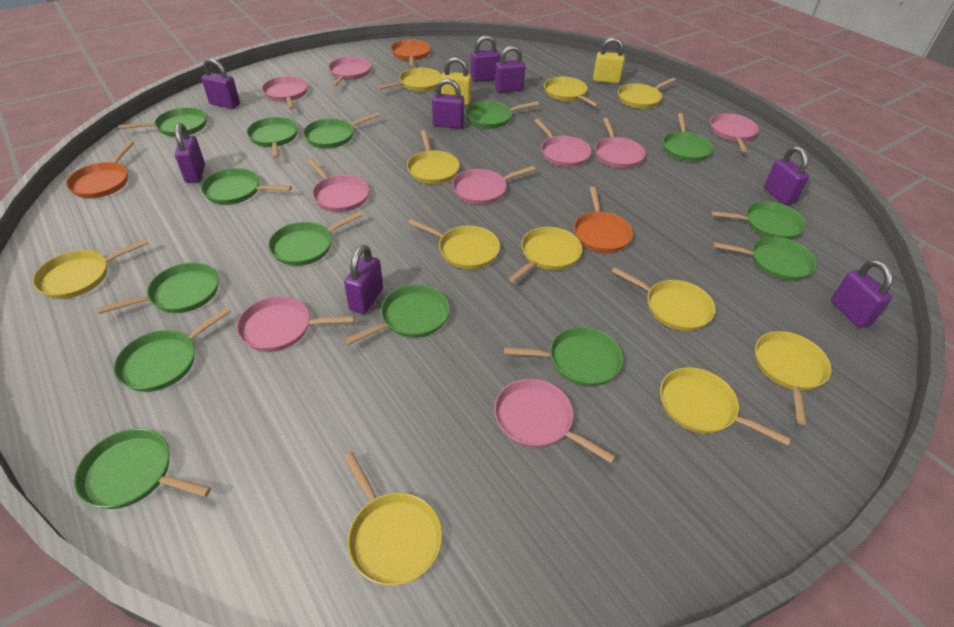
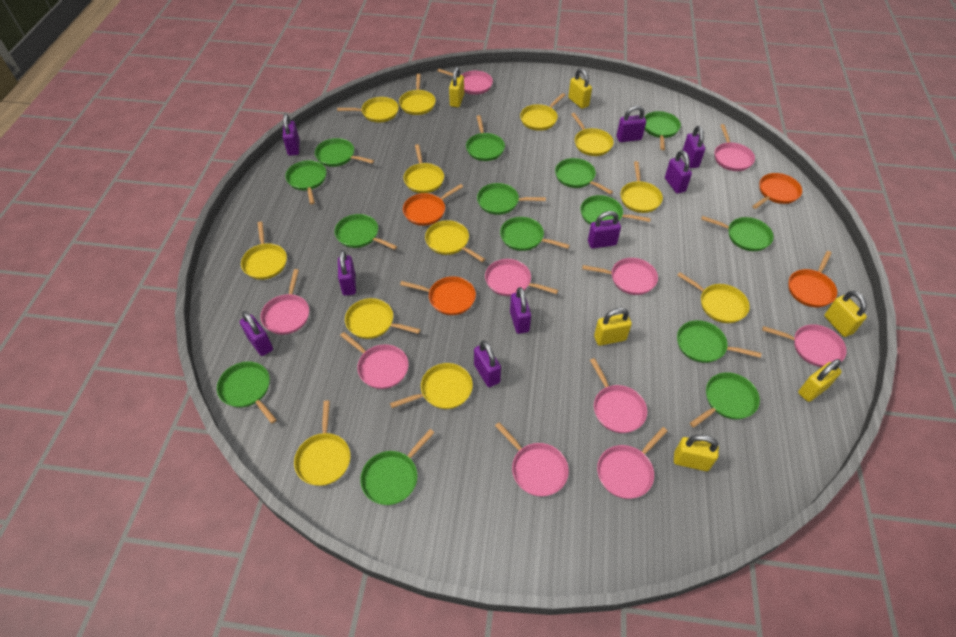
orange pan: [66,141,134,198] [391,39,431,67] [574,187,633,253] = 3 -> [400,276,476,315] [403,184,463,226] [752,173,802,209] [788,251,837,307] = 4
pink pan: [237,296,355,352] [262,76,308,110] [307,158,369,212] [328,57,371,87] [452,166,535,205] [494,379,616,463] [534,119,592,167] [595,118,646,168] [710,113,759,152] = 9 -> [261,269,309,335] [340,332,409,389] [438,69,493,95] [485,259,558,296] [495,422,569,496] [582,258,658,295] [590,358,647,433] [597,427,667,499] [714,124,755,171] [762,324,847,367] = 10
purple padlock: [175,123,205,183] [201,58,240,109] [344,245,383,314] [432,78,464,129] [471,35,500,82] [495,45,525,93] [764,146,809,205] [831,260,893,328] = 8 -> [240,311,273,356] [283,114,300,156] [338,250,356,296] [474,340,501,387] [510,287,531,334] [588,211,621,249] [617,105,646,142] [665,150,692,194] [683,126,705,168] = 9
yellow padlock: [441,57,471,105] [593,37,625,83] = 2 -> [449,67,464,107] [568,68,592,109] [594,308,632,346] [674,435,719,471] [798,359,842,402] [824,291,867,337] = 6
yellow pan: [32,239,148,299] [343,452,442,586] [377,68,442,92] [407,130,460,184] [408,219,500,269] [509,227,583,282] [544,77,599,107] [612,267,716,331] [618,78,676,109] [660,367,791,445] [755,331,832,425] = 11 -> [241,221,287,280] [294,401,350,486] [337,97,399,122] [345,298,421,339] [390,363,473,409] [399,74,436,115] [403,144,444,193] [425,220,485,262] [520,93,565,131] [571,113,614,156] [621,161,663,213] [677,272,750,323] = 12

